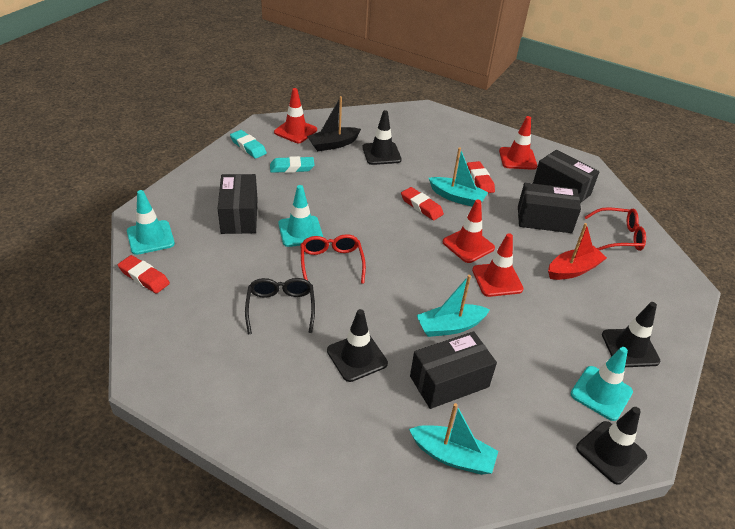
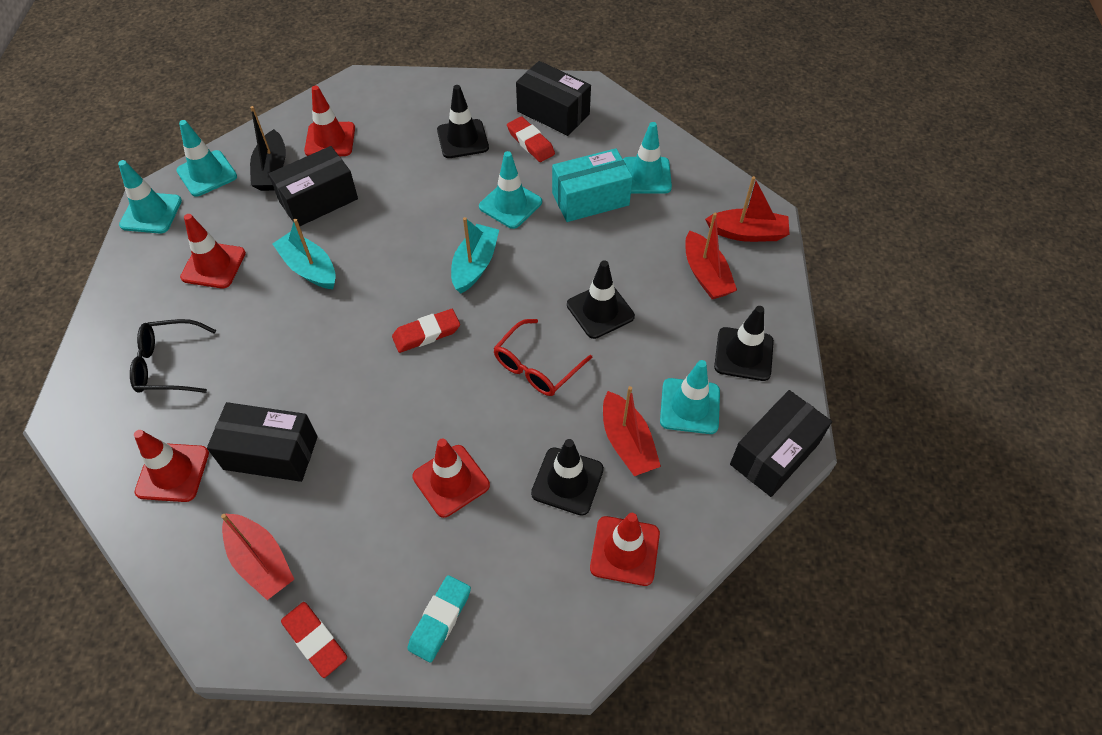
red boat: [548,223,607,280] = 1 -> [221,514,295,600] [603,386,661,476] [685,213,737,299] [705,176,790,242] = 4
red glasses: [301,234,366,284] [585,207,646,251] = 2 -> [493,319,592,396] = 1
red traffic cone: [274,88,317,143] [443,199,495,263] [472,233,524,297] [499,116,537,170] = 4 -> [134,430,209,502] [180,214,246,288] [304,85,355,156] [412,438,490,518] [590,513,660,586] = 5
turquoise boat: [409,403,498,475] [416,275,490,337] [429,147,488,207] = 3 -> [273,219,336,289] [451,217,499,293] = 2
turquoise box: none = 0 -> [552,148,633,222] = 1
turquoise eraser: [230,130,267,159] [270,156,314,173] = 2 -> [407,575,471,663] = 1
turquoise traffic cone: [127,190,175,255] [278,185,323,247] [570,347,633,421] = 3 -> [118,160,182,234] [177,120,237,197] [479,151,542,229] [623,122,672,194] [660,360,720,434] = 5

